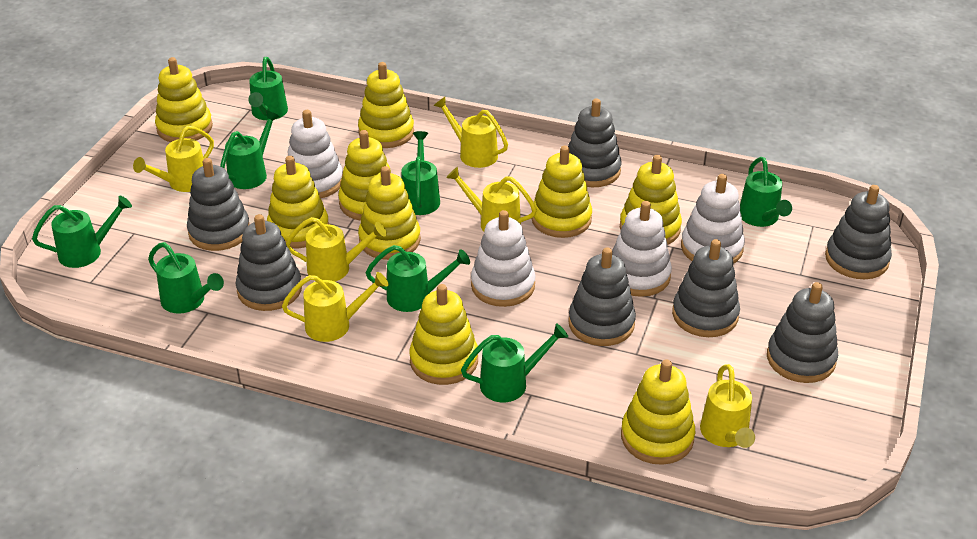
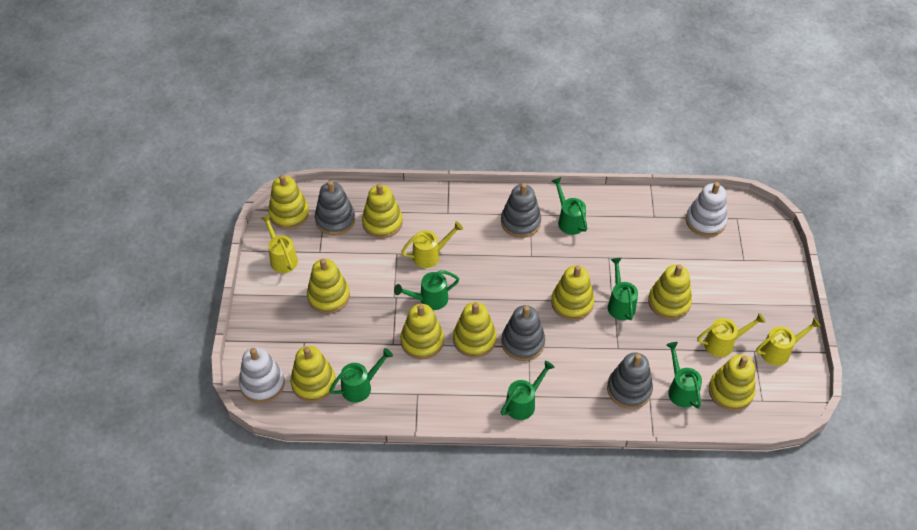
green watering can: [32,196,132,268] [148,242,224,314] [220,110,280,189] [248,57,288,120] [366,245,470,312] [401,131,440,215] [461,323,568,402] [740,157,792,227] = 8 -> [329,348,393,402] [394,270,459,310] [501,360,555,420] [552,177,588,235] [608,258,638,320] [666,342,702,409] = 6
grey stacking toy: [187,158,250,251] [236,214,302,311] [568,98,622,187] [568,247,636,346] [672,239,740,337] [767,282,838,383] [825,185,892,279] = 7 -> [315,181,356,236] [501,183,541,238] [501,305,545,361] [607,352,653,409] = 4
white stacking toy: [288,110,343,198] [471,210,536,307] [612,201,672,297] [681,174,745,264] = 4 -> [239,347,285,403] [686,182,728,237] = 2
yellow watering can: [133,126,214,192] [282,272,389,342] [286,217,387,282] [433,97,508,168] [446,167,537,231] [700,364,755,448] = 6 -> [260,215,298,273] [401,221,463,268] [697,313,766,357] [756,318,821,366] = 4

